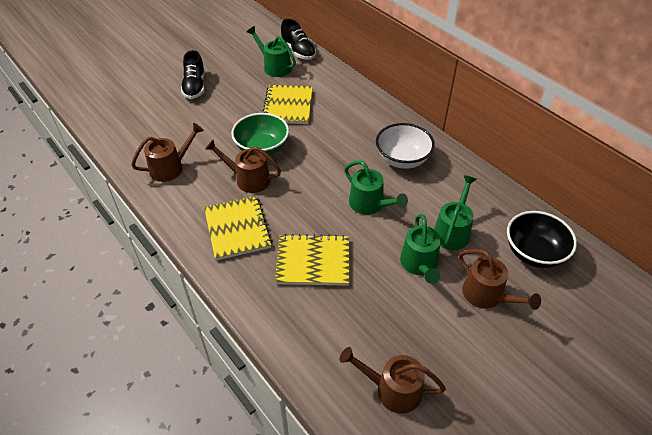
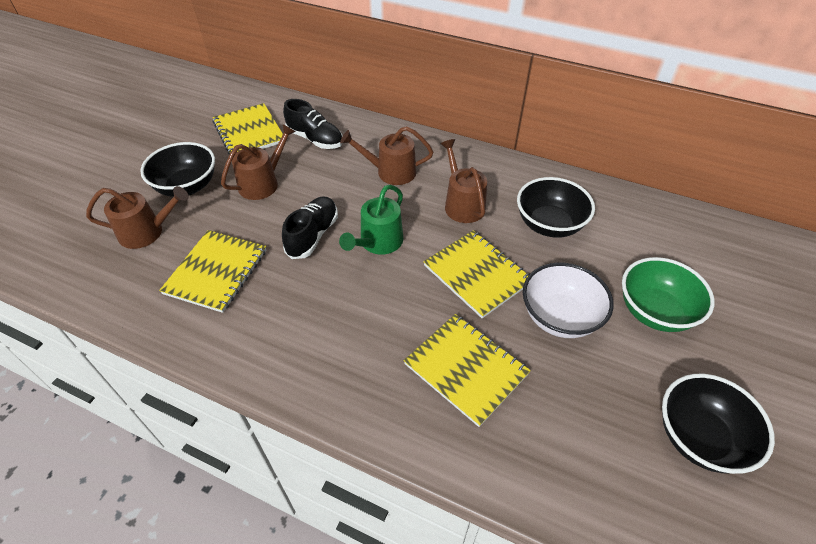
black bowl: [507,211,577,268] = 1 -> [140,142,215,197] [517,177,595,238] [662,374,775,474] = 3
green watering can: [247,26,296,77] [344,160,408,215] [400,214,441,284] [434,175,477,250] = 4 -> [339,185,403,255] = 1
yellow notebook: [204,196,272,260] [262,85,313,124] [275,234,349,286] = 3 -> [159,230,266,313] [213,103,283,155] [404,314,531,427] [423,230,529,318] = 4

